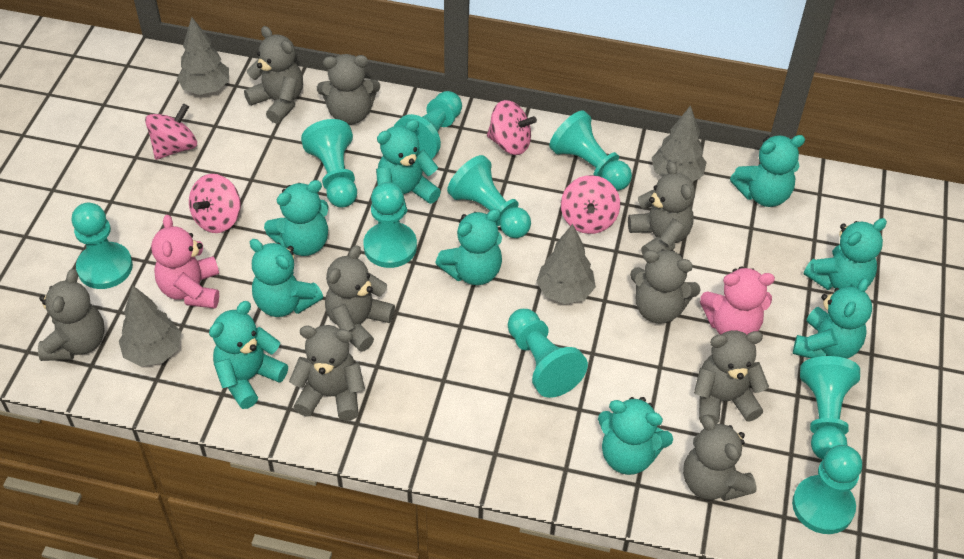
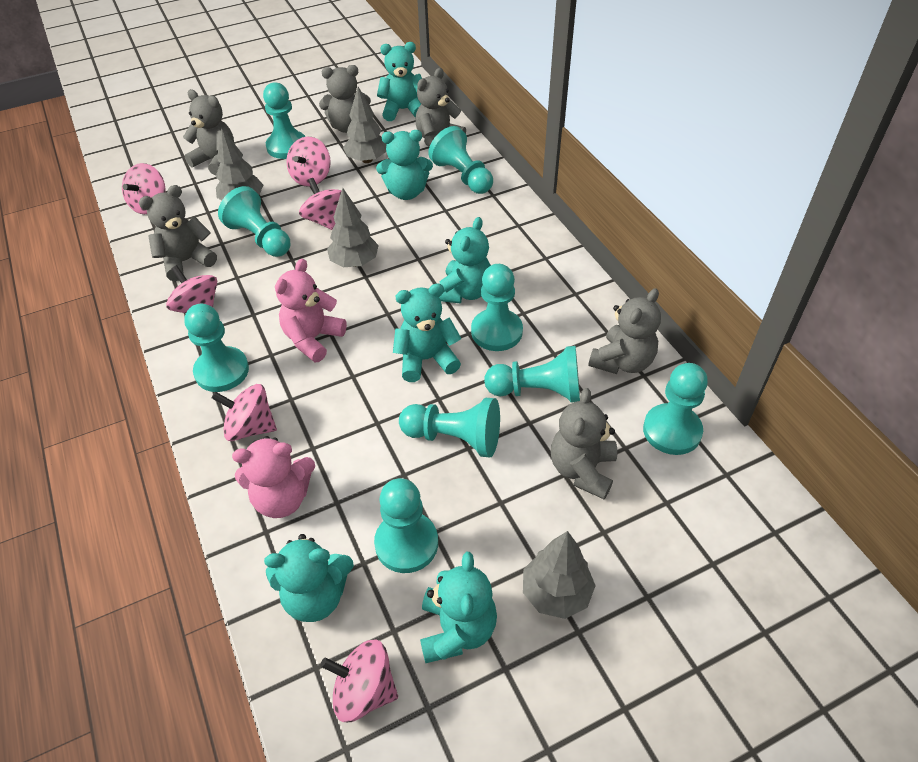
grey teddy bear: [38,269,105,361] [244,26,303,124] [289,325,365,421] [317,54,380,125] [325,245,395,352] [628,161,695,255] [630,249,701,324] [683,415,757,501] [694,330,769,424] = 9 -> [139,185,217,281] [183,89,234,175] [319,65,371,133] [416,68,466,147] [551,388,617,499] [588,288,661,374] = 6
pink spinning top: [145,103,197,160] [189,174,240,233] [487,100,537,155] [561,175,620,234] = 4 -> [122,163,166,214] [166,265,217,313] [212,384,277,441] [286,136,331,187] [299,178,342,230] [320,639,398,722] = 6
turquoise teddy bear: [209,301,288,409] [250,239,323,317] [264,180,329,256] [376,119,441,215] [435,209,502,285] [598,397,673,475] [730,135,805,207] [793,278,872,359] [804,218,887,290] = 9 -> [264,534,354,622] [376,130,433,200] [377,42,422,121] [393,283,462,382] [420,552,497,663] [439,217,491,303] = 6

